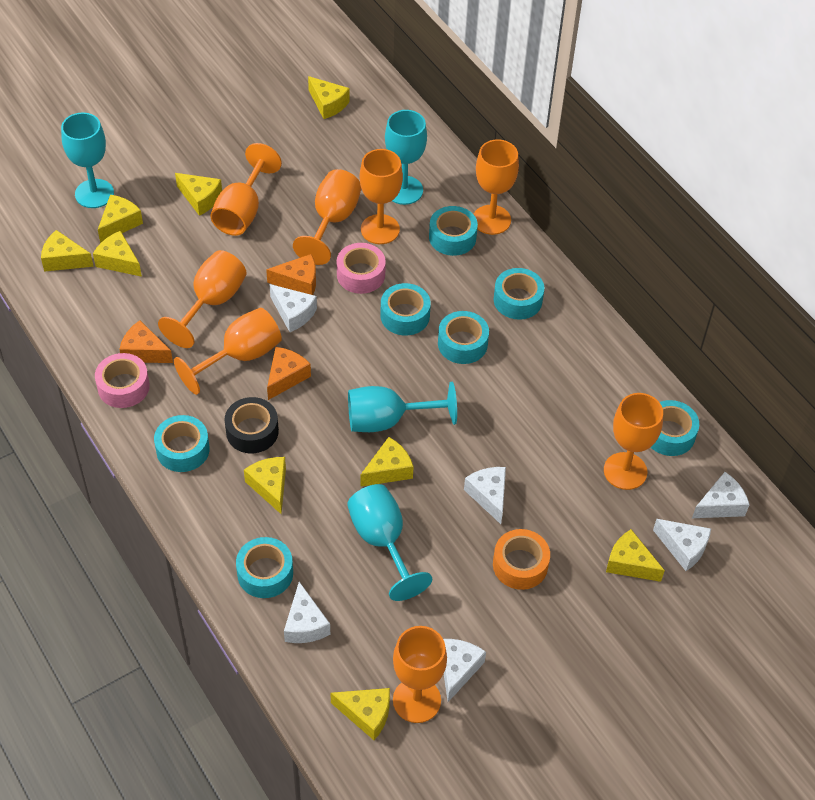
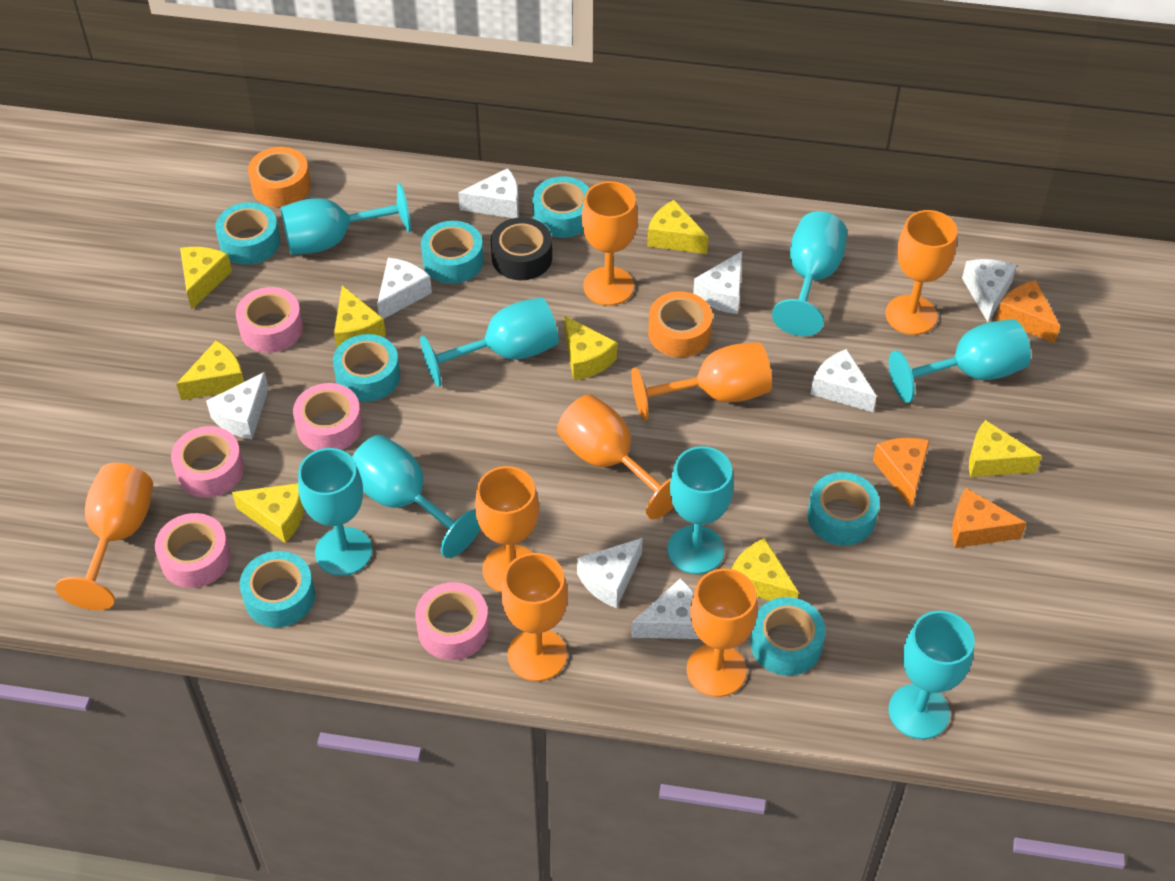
orange tape: [493,529,550,590] = 1 -> [248,147,311,207] [648,291,713,357] = 2
pink tape: [95,353,150,408] [337,243,386,294] = 2 -> [155,513,231,588] [171,426,244,498] [236,287,303,353] [293,383,362,451] [415,582,489,660] = 5
turquoise goblet: [61,112,114,208] [347,484,432,601] [348,382,457,432] [385,110,427,205] = 4 -> [281,183,411,255] [298,448,372,576] [352,435,481,558] [420,297,559,387] [667,446,734,574] [772,211,847,336] [888,611,975,739] [889,319,1031,403] = 8
white cheese: [270,284,317,332] [284,582,330,643] [443,639,486,702] [464,467,506,524] [653,519,711,571] [692,472,750,518] = 6 -> [206,372,269,439] [377,258,432,319] [458,168,519,218] [577,538,643,608] [631,578,699,639] [693,251,742,314] [811,349,876,412] [962,259,1017,322] = 8
yellow cheese: [41,230,94,272] [93,231,142,277] [98,195,143,243] [175,173,222,216] [244,457,286,514] [308,76,349,119] [330,688,390,740] [360,437,414,487] [606,529,665,582] = 9 -> [176,340,244,400] [180,247,232,310] [232,483,304,543] [334,285,386,348] [564,315,617,381] [647,200,708,254] [732,538,799,601] [969,420,1042,477] = 8

